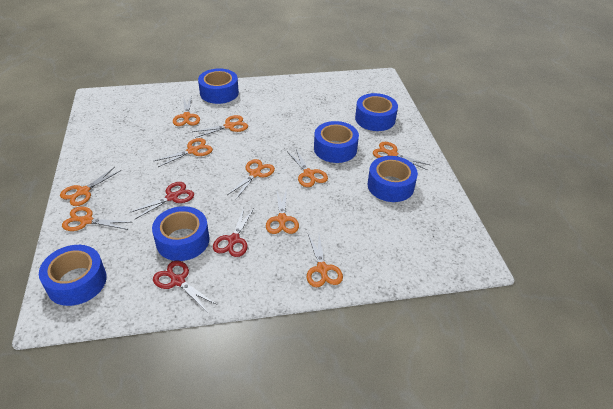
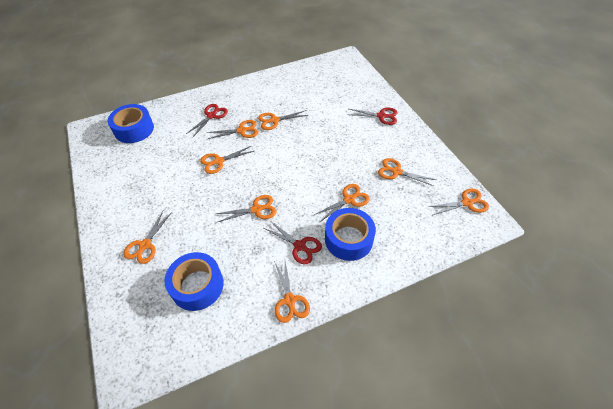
blue tape: [39,245,107,306] [152,206,209,261] [198,68,239,104] [314,121,359,163] [355,93,398,131] [368,156,418,202] = 6 -> [108,104,154,143] [164,252,224,311] [325,208,376,261] = 3
orange scissors: [60,167,121,206] [62,206,130,231] [154,138,213,167] [173,96,200,126] [192,115,248,138] [227,159,275,199] [266,188,299,234] [287,149,328,187] [307,234,343,287] [373,142,430,170] = 10 -> [123,211,172,264] [200,146,254,174] [206,120,258,139] [216,195,277,222] [258,110,308,130] [274,261,310,323] [314,184,370,222] [378,158,436,186] [429,189,489,215] = 9

